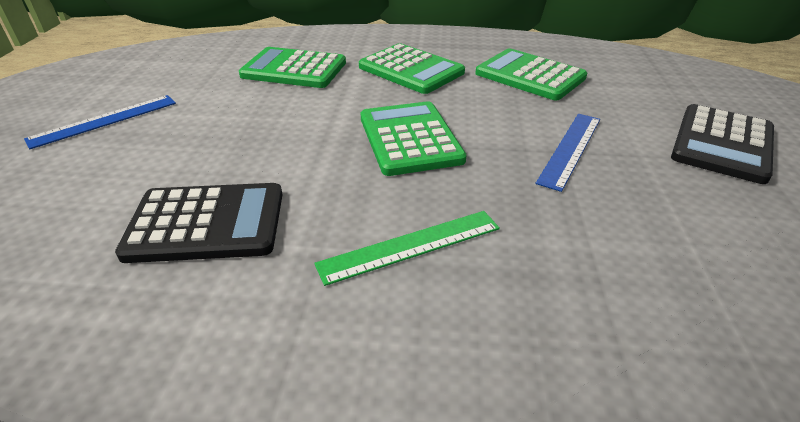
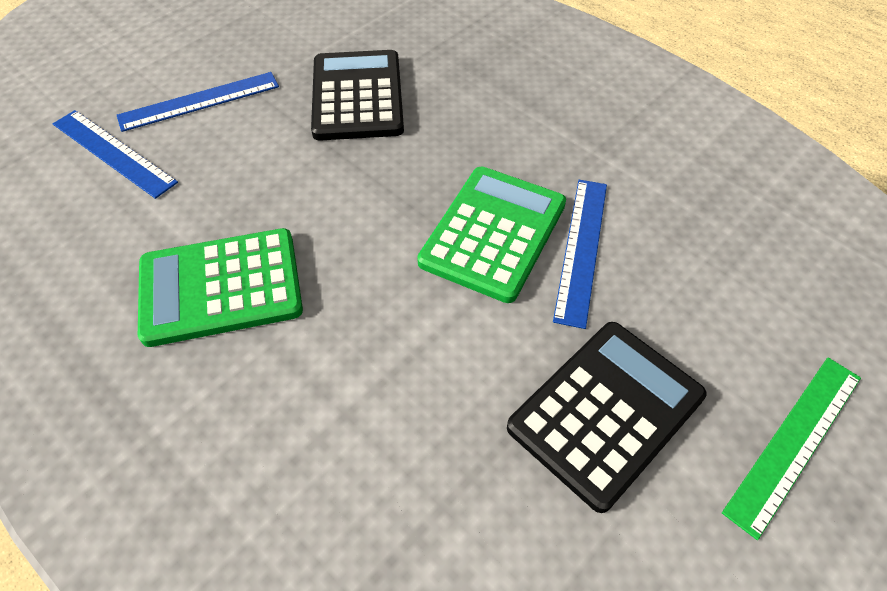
blue ruler: [24,95,176,149] [536,114,600,192] = 2 -> [53,110,178,199] [117,72,279,132] [553,180,607,329] = 3
green calculator: [239,47,346,88] [359,43,465,94] [361,101,467,176] [475,48,587,100] = 4 -> [138,228,303,347] [417,167,566,303] = 2

